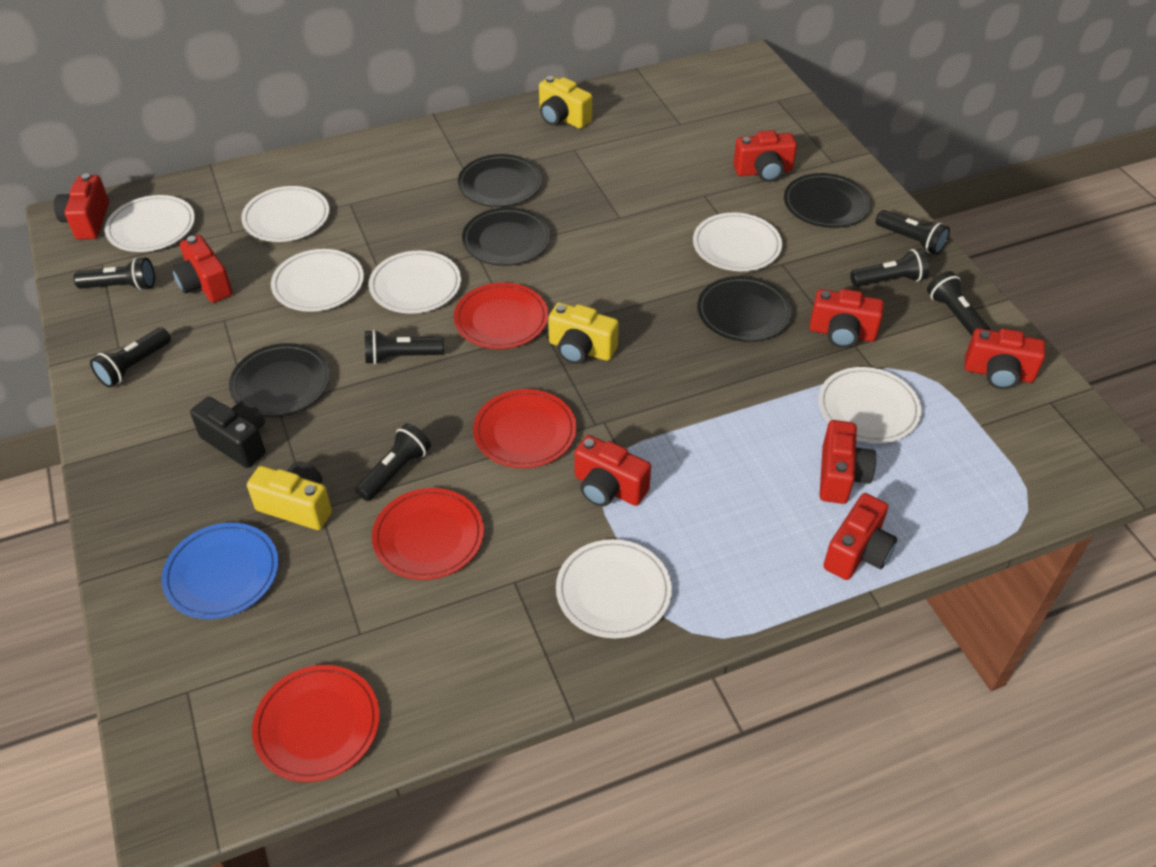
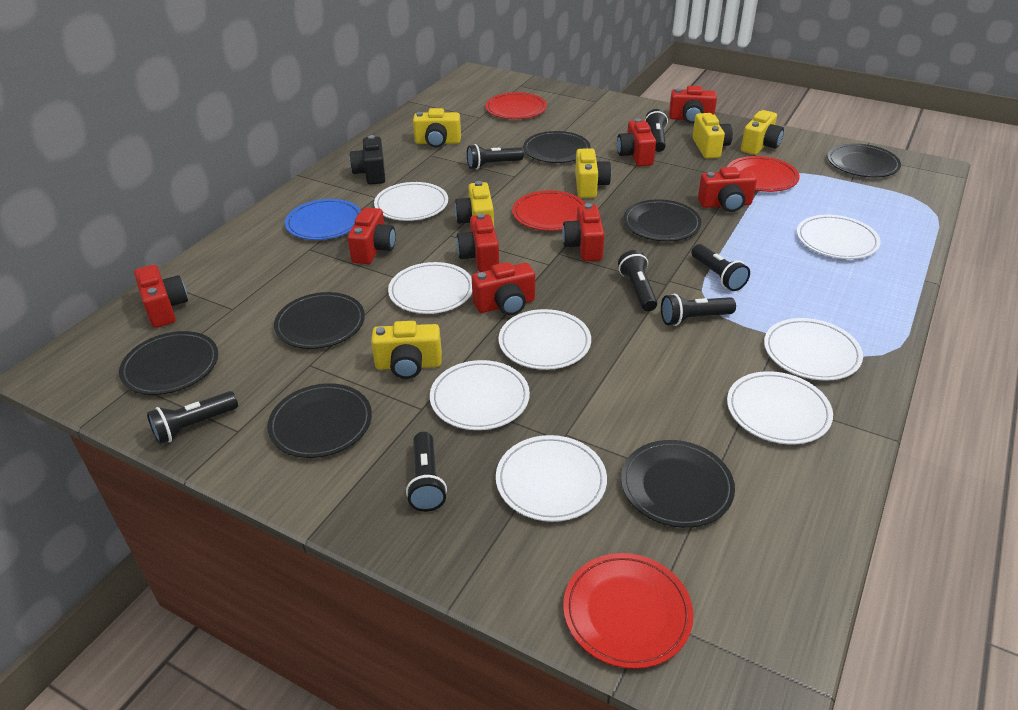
black plate: [229,343,330,417] [458,154,542,207] [462,207,551,266] [697,276,792,342] [784,173,870,228] = 5 -> [119,331,218,395] [267,383,372,458] [274,292,365,349] [523,131,590,163] [621,440,735,528] [623,199,702,241] [827,143,901,177] = 7
white plate: [105,195,195,252] [241,186,329,242] [271,249,364,312] [369,251,461,314] [556,539,672,638] [693,213,782,271] [818,367,922,443] = 7 -> [374,182,448,221] [388,262,472,314] [430,360,530,430] [496,435,607,522] [499,309,591,370] [727,371,833,444] [764,318,863,381] [797,215,881,259] = 8
yellow camera: [247,461,332,530] [539,76,592,129] [548,302,619,364] = 3 -> [371,321,442,379] [413,108,461,148] [455,181,494,226] [575,149,611,198] [692,113,733,159] [741,110,784,155] = 6

